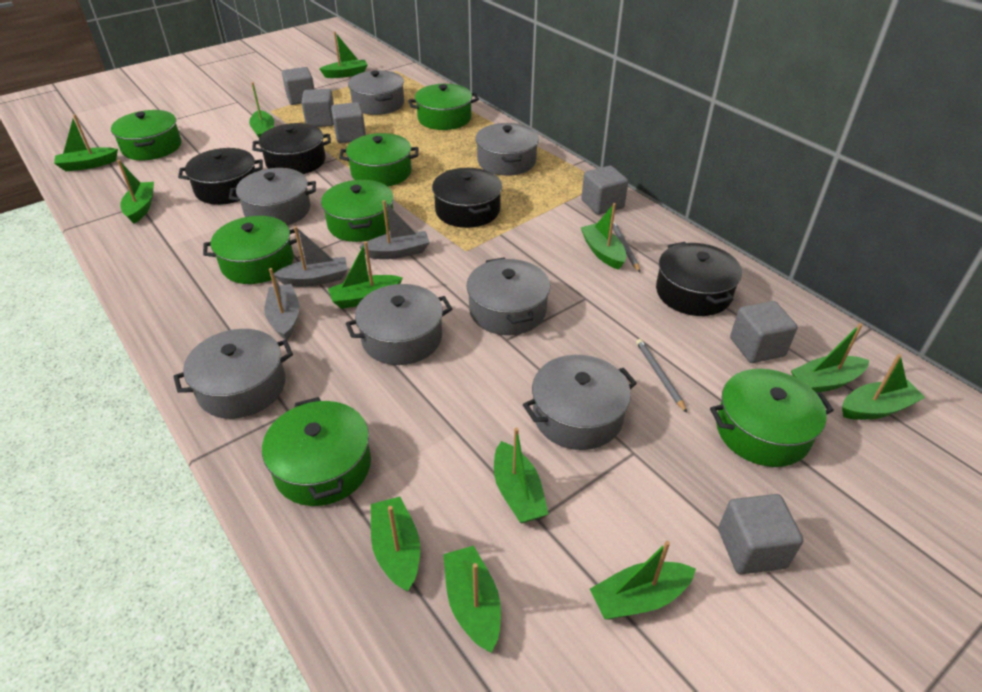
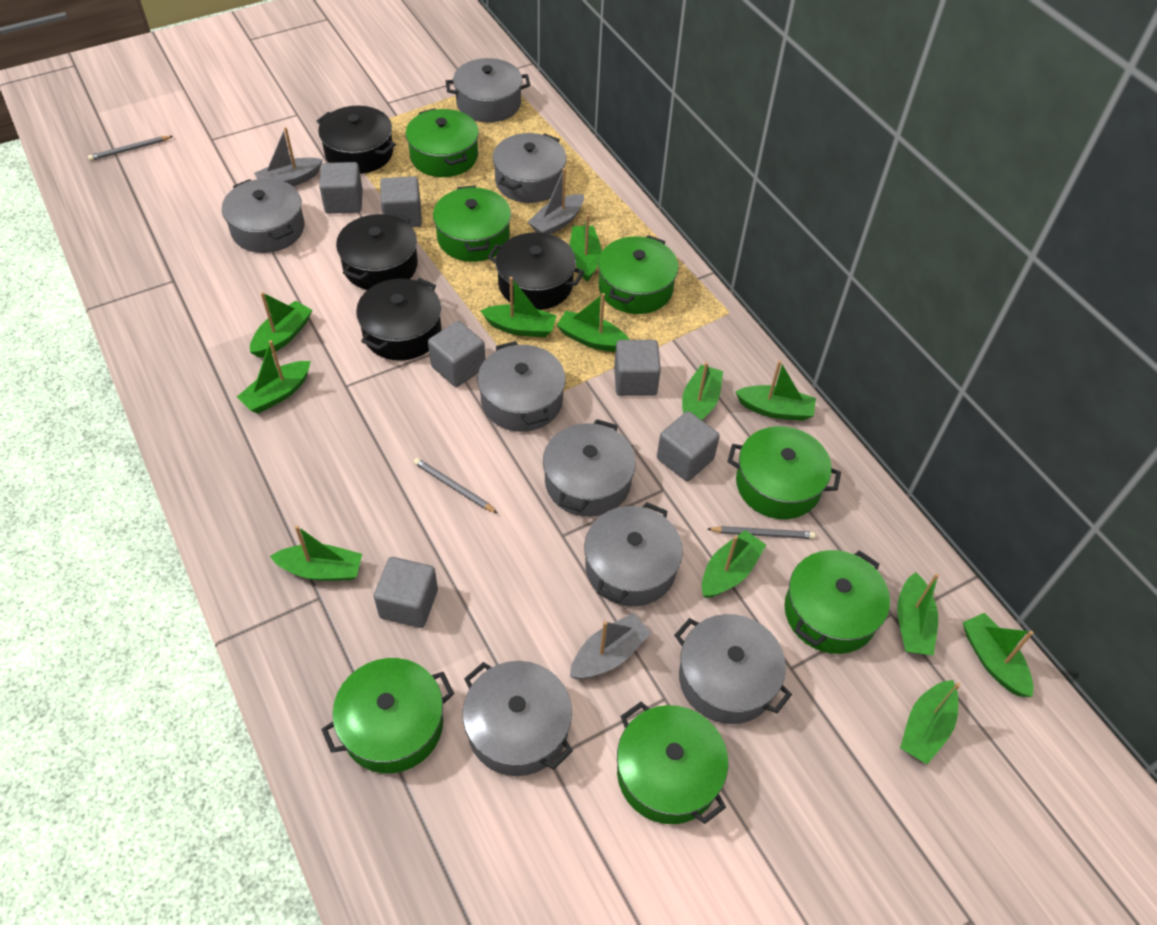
grey pencil: [612,221,640,272] [636,339,687,413] = 2 -> [88,136,173,161] [414,458,497,513] [708,526,816,539] = 3
grey pot: [173,329,293,419] [229,168,316,225] [345,284,452,365] [348,70,404,115] [467,258,550,335] [475,123,539,176] [523,355,637,450] = 7 -> [222,179,304,253] [445,58,530,123] [463,661,573,776] [477,341,566,432] [492,133,567,203] [543,419,636,517] [584,502,683,607] [674,614,792,724] = 8

